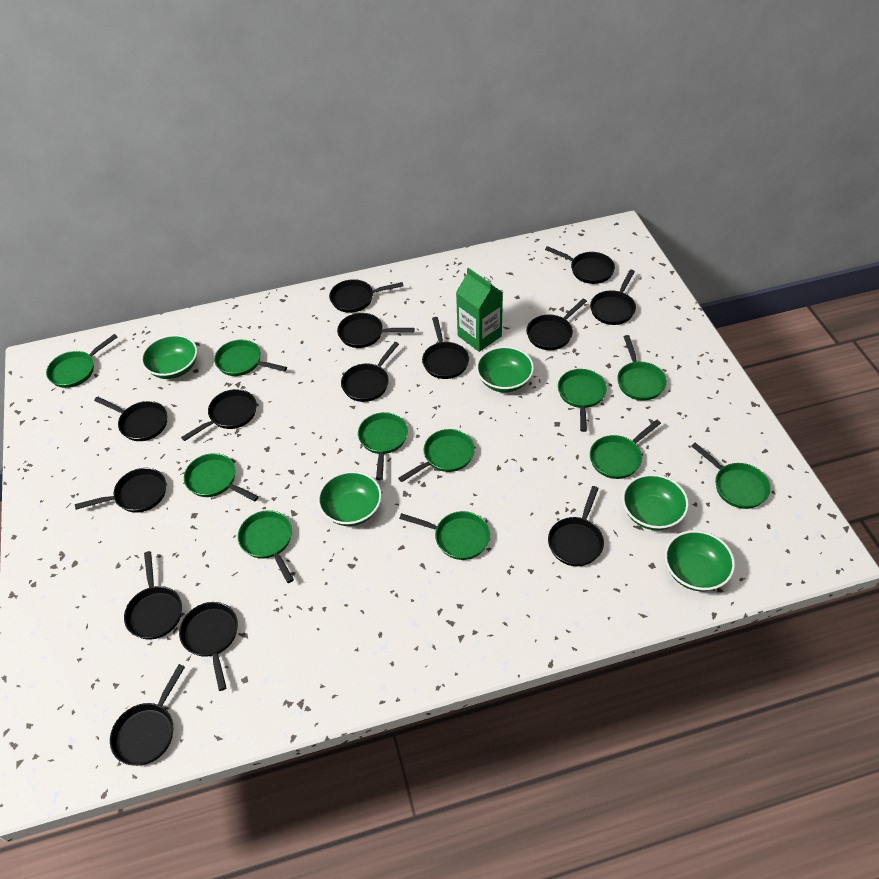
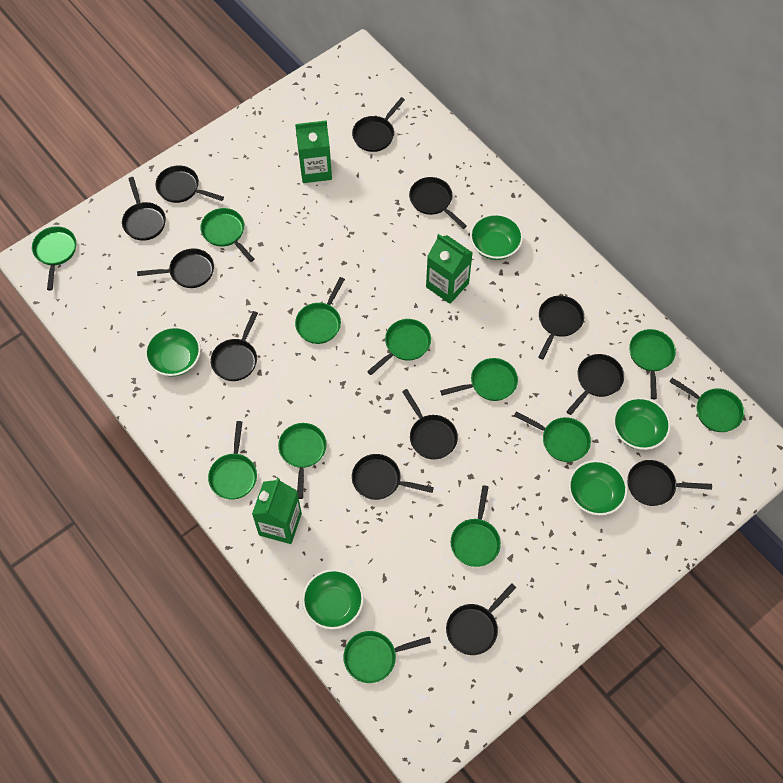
black pan: [75,468,166,513] [94,396,167,441] [110,664,185,766] [124,551,182,640] [179,602,238,691] [181,389,257,441] [329,279,404,313] [337,313,414,348] [341,342,399,402] [422,317,469,379] [526,299,587,350] [545,246,615,284] [548,486,604,566] [590,270,636,325] = 14 -> [122,177,166,241] [137,248,214,288] [155,165,224,203] [211,311,258,381] [352,97,405,152] [352,454,434,500] [402,389,458,460] [409,177,467,229] [446,583,516,655] [538,296,584,359] [566,354,624,415] [627,460,712,506] = 12
green carton: [456,268,503,352] = 1 -> [252,478,302,544] [295,120,332,183] [426,234,473,304] = 3
green pan: [46,334,117,388] [184,453,258,502] [214,340,287,376] [238,510,294,583] [358,412,408,480] [398,429,475,482] [399,511,490,560] [558,369,607,432] [590,420,661,479] [617,335,667,401] [691,443,771,509] = 11 -> [32,226,76,290] [200,208,255,262] [208,421,257,500] [278,423,327,499] [295,277,345,344] [344,631,431,683] [367,319,431,375] [440,358,518,401] [451,485,501,567] [514,411,591,462] [629,329,676,399] [669,378,744,432] = 12

